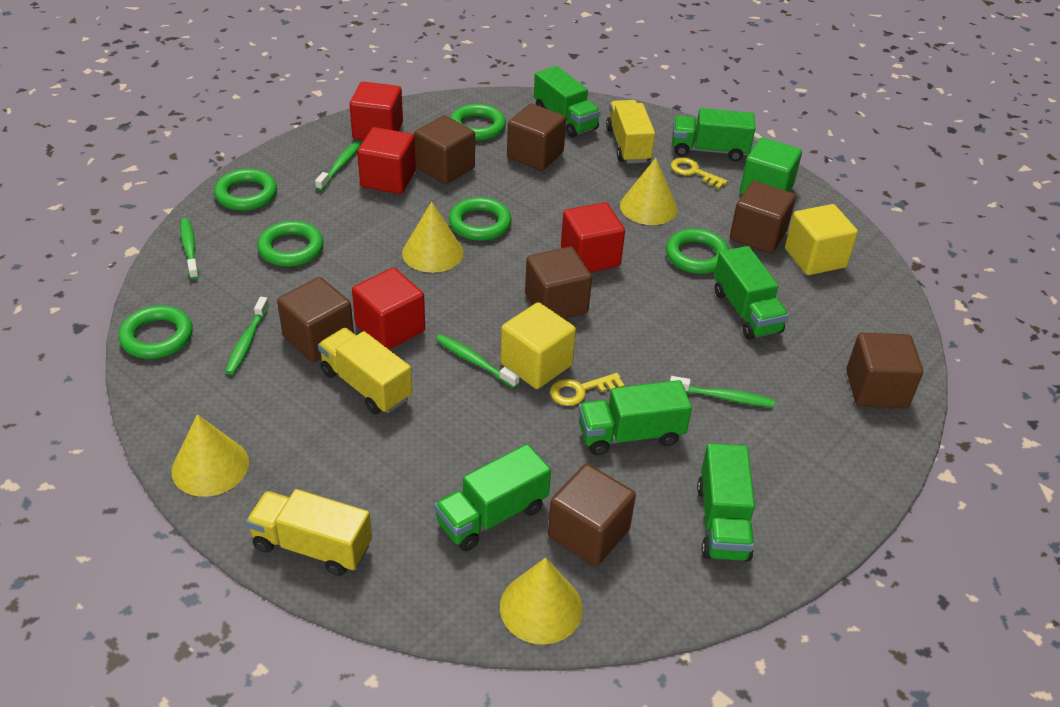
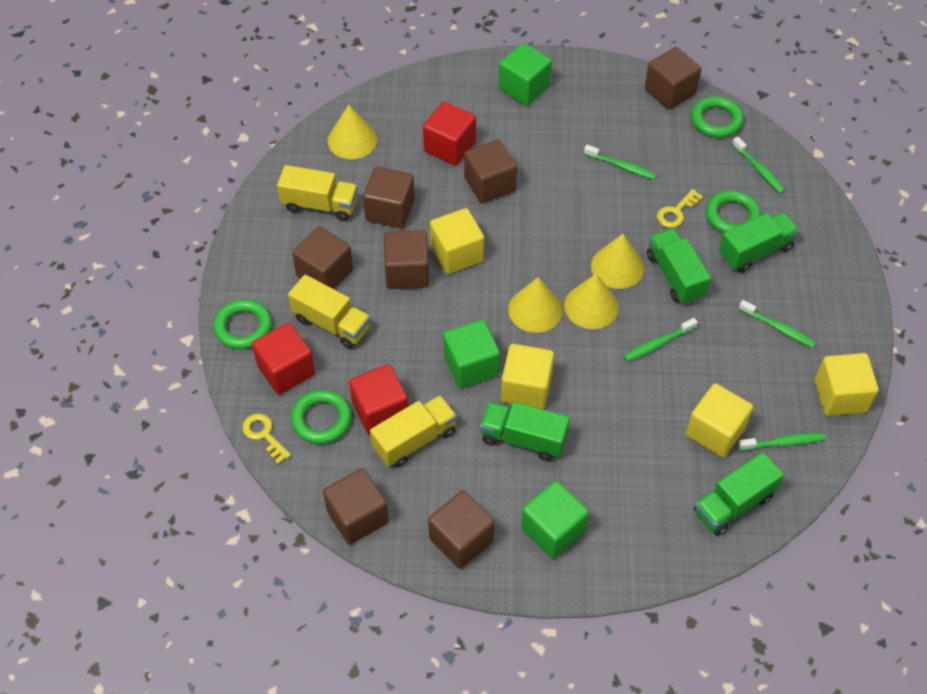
green cube: [740,137,802,195] = 1 -> [443,320,500,388] [499,43,552,106] [521,481,589,559] = 3
green ring: [119,305,193,359] [214,169,277,211] [257,221,324,267] [449,197,512,241] [450,104,506,141] [666,229,729,274] = 6 -> [213,299,272,350] [291,390,352,444] [691,96,744,138] [706,190,761,233] = 4
green truck: [434,444,551,551] [534,66,601,138] [579,380,692,455] [672,108,755,161] [697,443,755,562] [714,246,789,340] = 6 -> [480,402,570,461] [647,228,711,305] [694,452,784,536] [719,212,800,273] = 4
red cube: [350,82,403,140] [352,268,425,349] [357,127,416,194] [561,202,625,272] = 4 -> [252,323,315,394] [349,364,408,435] [423,102,476,166] = 3
yellow cube: [500,302,576,389] [785,204,858,275] = 2 -> [430,208,484,274] [501,344,554,409] [686,383,753,457] [815,353,879,416] = 4

